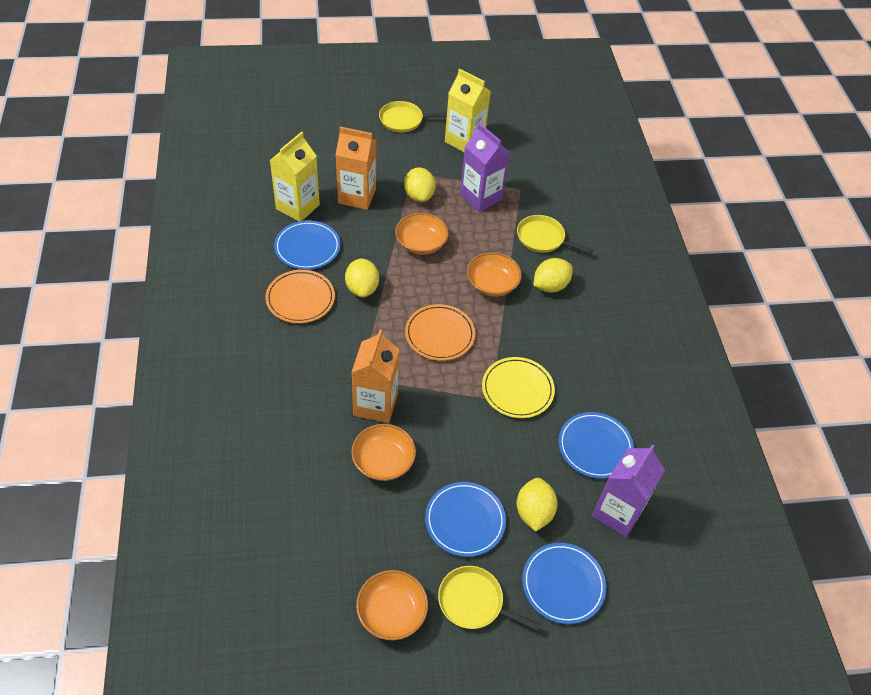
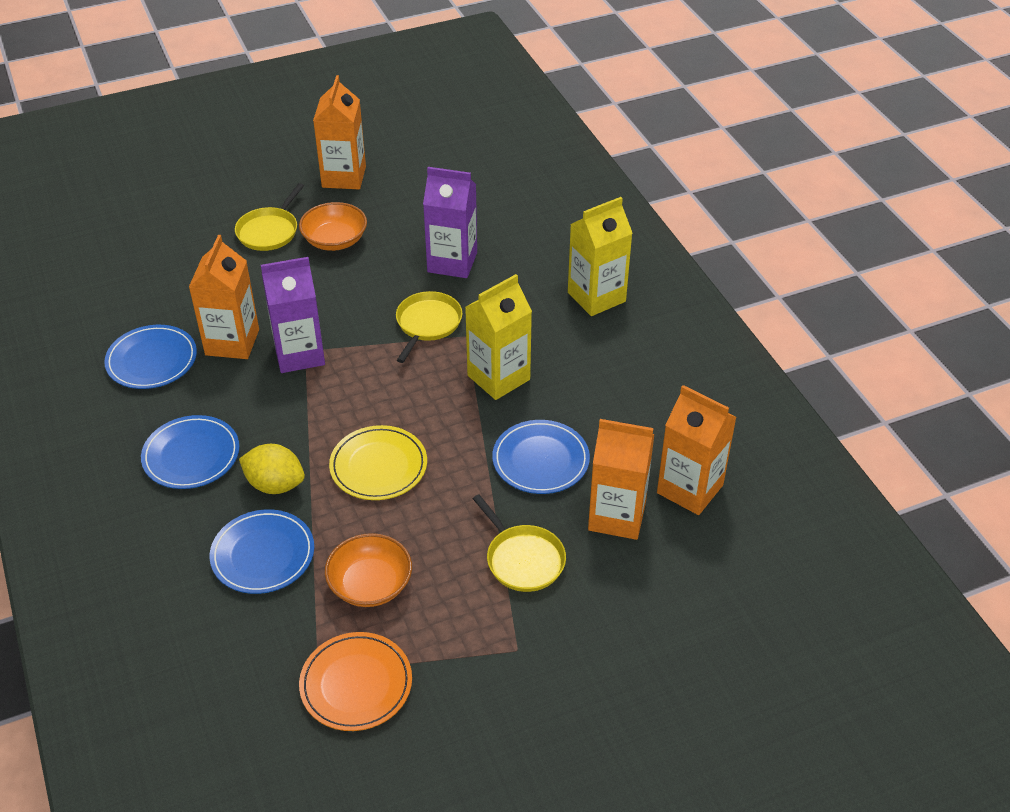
orange bowl: [351,424,416,481] [356,570,428,641] [395,213,449,255] [467,252,522,297] = 4 -> [299,202,367,251] [325,533,412,607] = 2
orange carton: [336,127,376,210] [351,330,400,423] = 2 -> [189,235,259,359] [313,75,366,189] [588,419,654,540] [657,385,737,515] = 4
orange plate: [265,270,335,323] [405,304,475,361] = 2 -> [299,632,412,731] = 1
yellow lemon: [345,258,379,298] [404,167,436,202] [517,478,558,531] [533,258,573,293] = 4 -> [239,444,305,494] = 1

